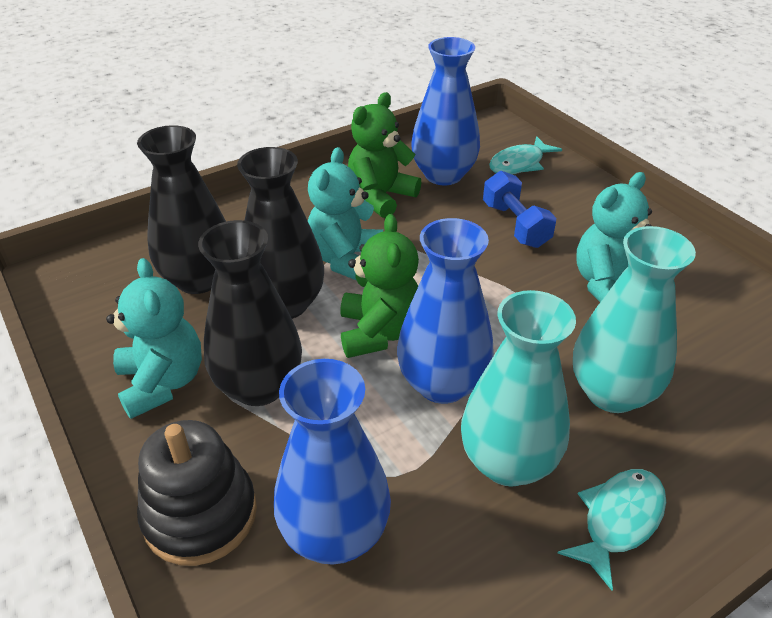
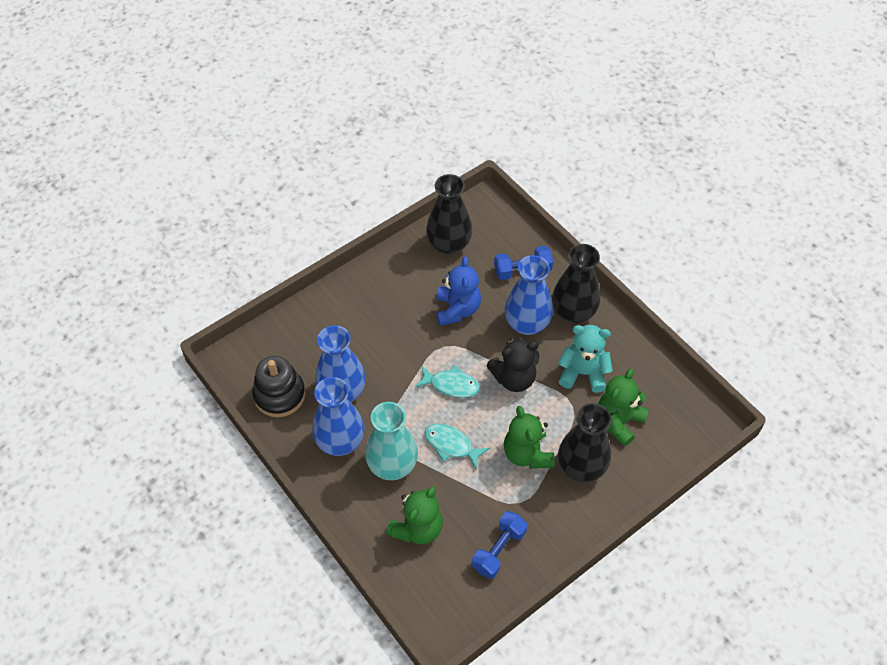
black teddy bear: none = 0 -> [486,337,539,392] = 1
blue dumbbell: [483,171,556,248] = 1 -> [472,511,527,579] [494,246,553,280] = 2
blue teddy bear: none = 0 -> [436,256,481,326] = 1
green teddy bear: [340,214,419,358] [348,92,422,218] = 2 -> [386,486,443,544] [504,406,555,469] [598,369,649,446] = 3
turquoise teddy bear: [106,258,202,419] [308,147,383,280] [576,172,652,302] = 3 -> [558,325,613,393] = 1
turquoise vase: [461,290,576,487] [573,226,696,413] = 2 -> [365,402,418,480] = 1

